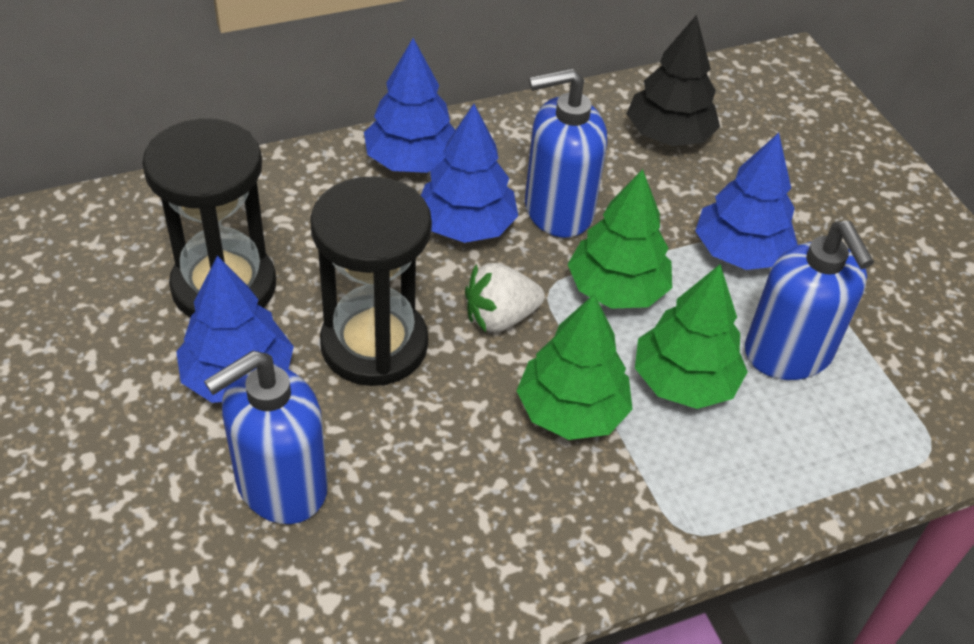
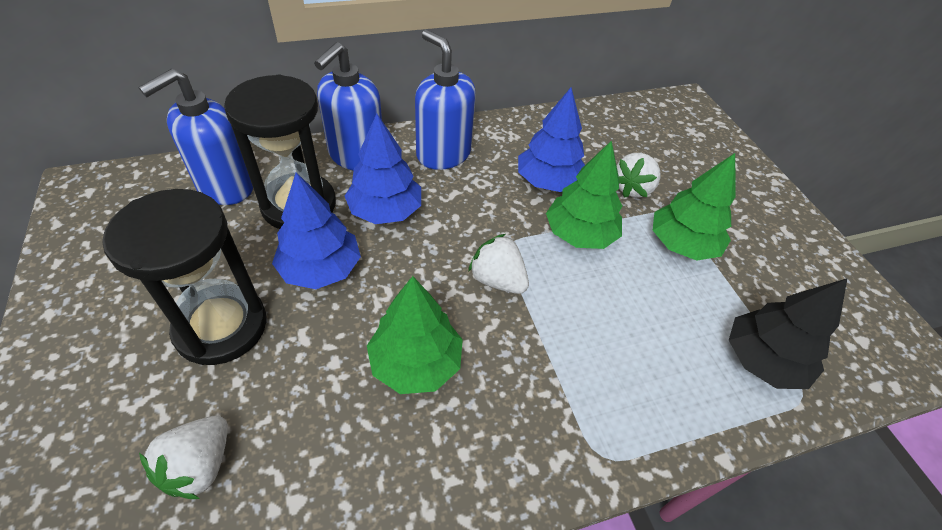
blue tree: [176,255,294,403] [364,38,455,173] [421,104,518,243] [695,133,798,270] = 4 -> [272,172,361,289] [345,114,421,224] [518,87,585,192] = 3
white strawberry: [465,263,545,332] = 1 -> [139,416,228,499] [468,234,529,294] [616,153,660,198] = 3

